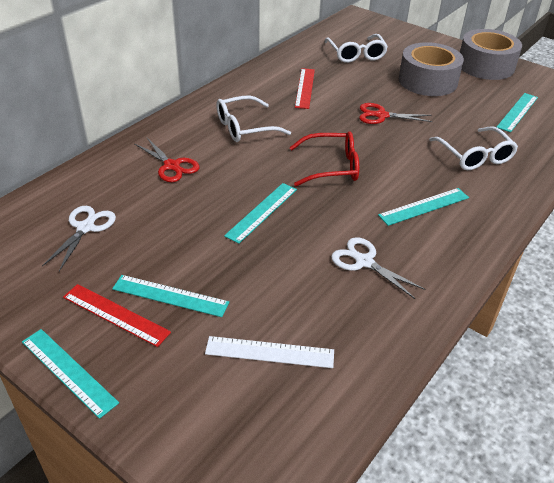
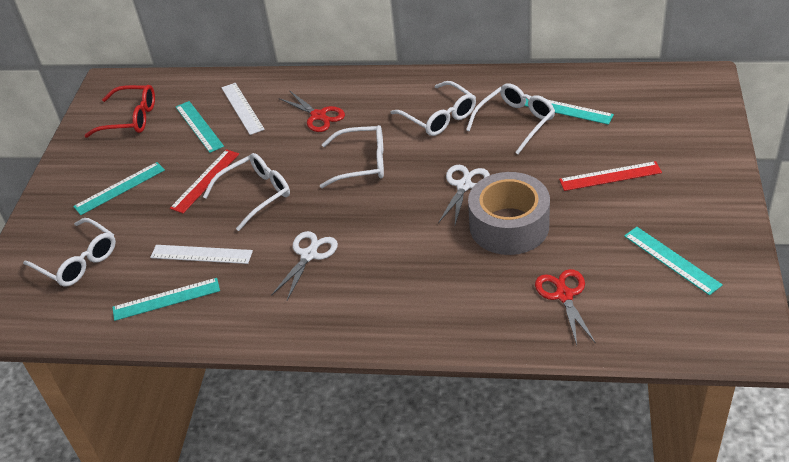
grey tape: [399,42,464,96] [460,29,522,80] = 2 -> [468,172,550,255] = 1
white glasses: [216,95,291,142] [324,34,388,63] [429,126,518,170] = 3 -> [23,218,116,287] [203,153,290,231] [320,125,384,188] [391,81,476,136] [466,83,555,154] = 5
white ruler: [205,336,334,368] = 1 -> [150,245,253,264] [221,83,265,135] = 2

